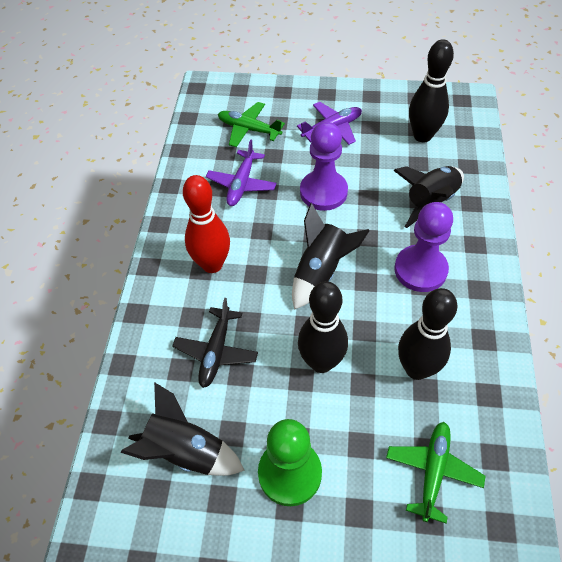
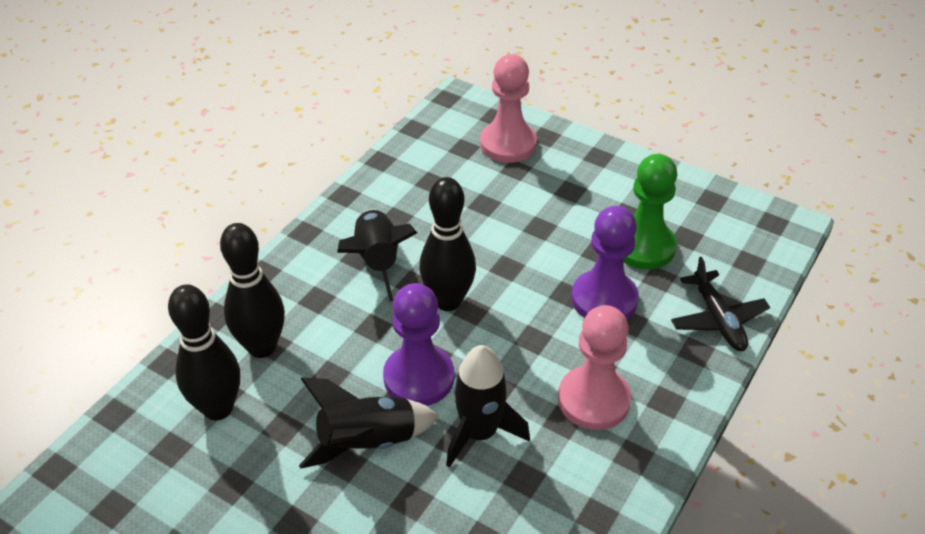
green plane: [218,102,285,147] [386,422,485,523] = 2 -> none = 0
pink pawn: none = 0 -> [480,54,537,163] [558,305,632,430] = 2
purple plane: [206,139,277,206] [297,102,362,145] = 2 -> none = 0
red bowling pin: [183,175,230,273] = 1 -> none = 0

